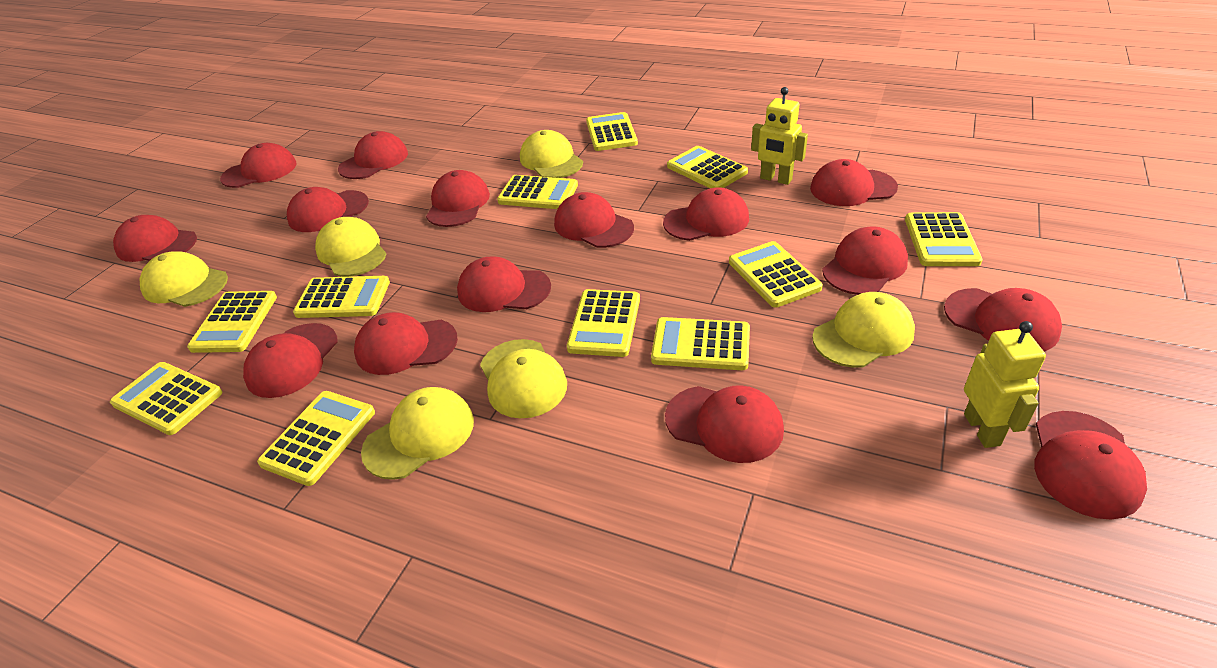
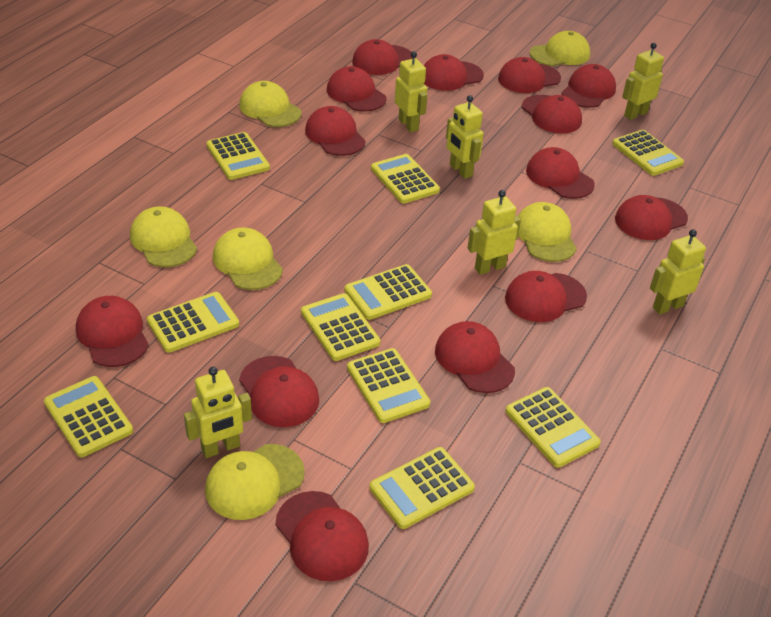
red cap: [113,215,197,262] [220,143,297,188] [243,323,338,398] [287,187,369,232] [338,131,408,179] [354,312,458,375] [426,170,490,227] [457,256,551,312] [554,192,634,248] [663,187,749,241] [665,385,784,463] [810,159,898,206] [822,227,908,295] [944,288,1062,351] [1034,411,1147,520] = 15 -> [76,296,149,367] [239,356,319,427] [276,491,369,581] [305,106,366,156] [327,66,387,112] [352,39,413,75] [424,54,484,91] [435,321,515,393] [498,57,561,93] [505,271,587,322] [522,95,582,134] [526,147,595,199] [561,64,616,108] [615,195,688,240] = 14
yellow calculator: [110,362,222,435] [187,291,277,353] [257,391,375,486] [293,276,390,318] [497,175,578,209] [567,289,640,357] [586,112,638,151] [651,317,750,370] [667,146,748,188] [729,241,823,308] [905,212,983,266] = 11 -> [44,376,133,457] [147,292,239,353] [207,132,270,180] [301,293,380,361] [345,264,432,320] [347,348,430,423] [369,447,475,529] [371,154,440,203] [506,387,601,467] [612,130,684,176] = 10
yellow robot: [751,87,808,185] [964,321,1046,448] = 2 -> [184,367,252,458] [395,51,427,132] [446,95,484,179] [468,190,521,275] [622,43,664,120] [650,229,706,314] = 6

